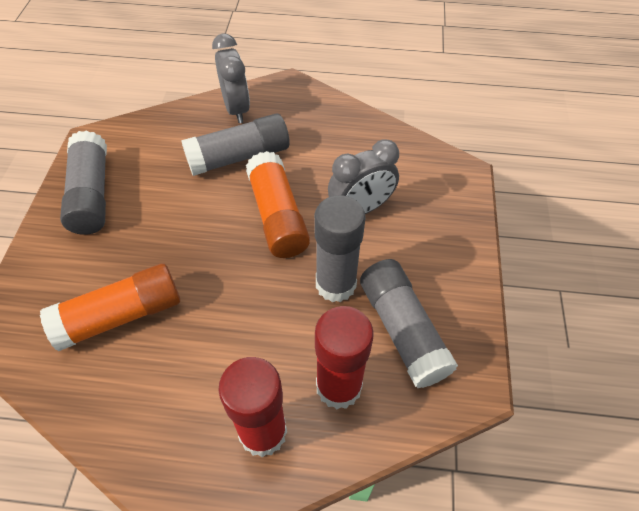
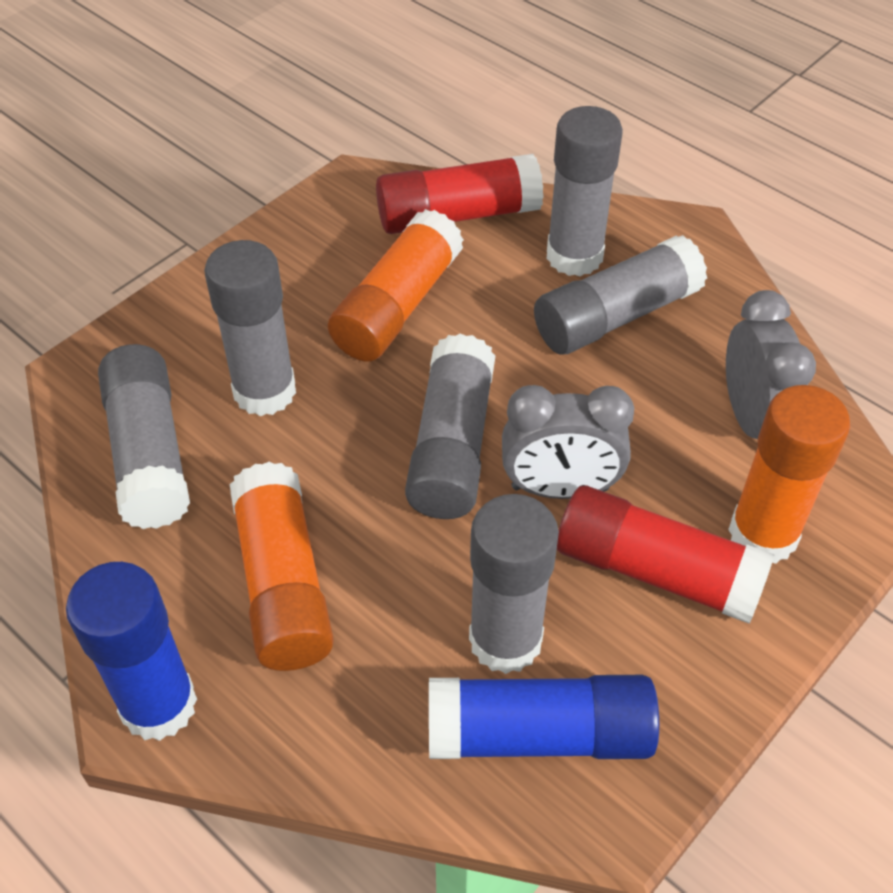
blue glue stick: none = 0 -> [66,562,197,741] [429,675,659,759] = 2
grey glue stick: [60,131,107,235] [181,113,290,176] [314,195,366,302] [360,259,458,388] = 4 -> [98,344,190,529] [204,240,296,416] [405,333,495,519] [469,494,559,674] [534,235,707,354] [546,106,623,276] = 6
orange glue stick: [40,263,180,351] [246,151,310,258] = 2 -> [230,462,334,671] [328,209,464,362] [728,385,850,564] = 3

